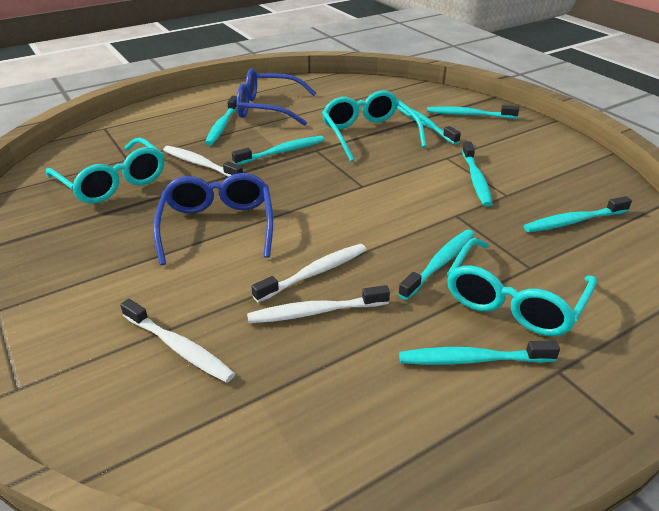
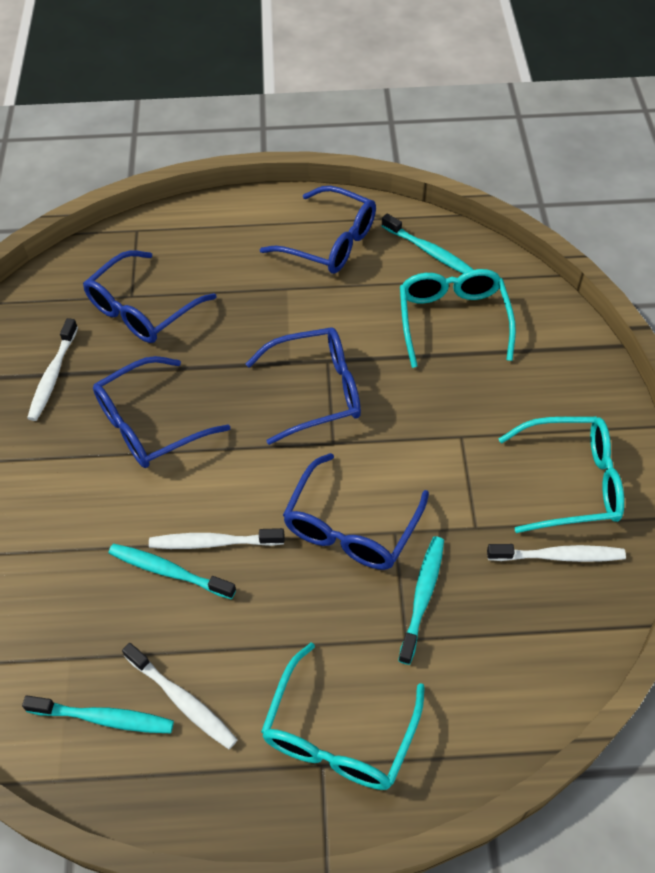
blue glasses: [153,173,273,265] [237,68,316,126] = 2 -> [83,250,217,343] [93,356,230,468] [245,328,361,445] [260,186,376,274] [283,453,429,570] = 5
turquoise toothbrush: [205,96,237,145] [232,136,325,165] [397,106,461,145] [398,229,475,300] [399,341,560,365] [427,105,519,119] [462,141,492,207] [524,196,632,232] = 8 -> [22,695,174,733] [108,544,236,599] [382,214,474,274] [398,536,444,665] = 4

